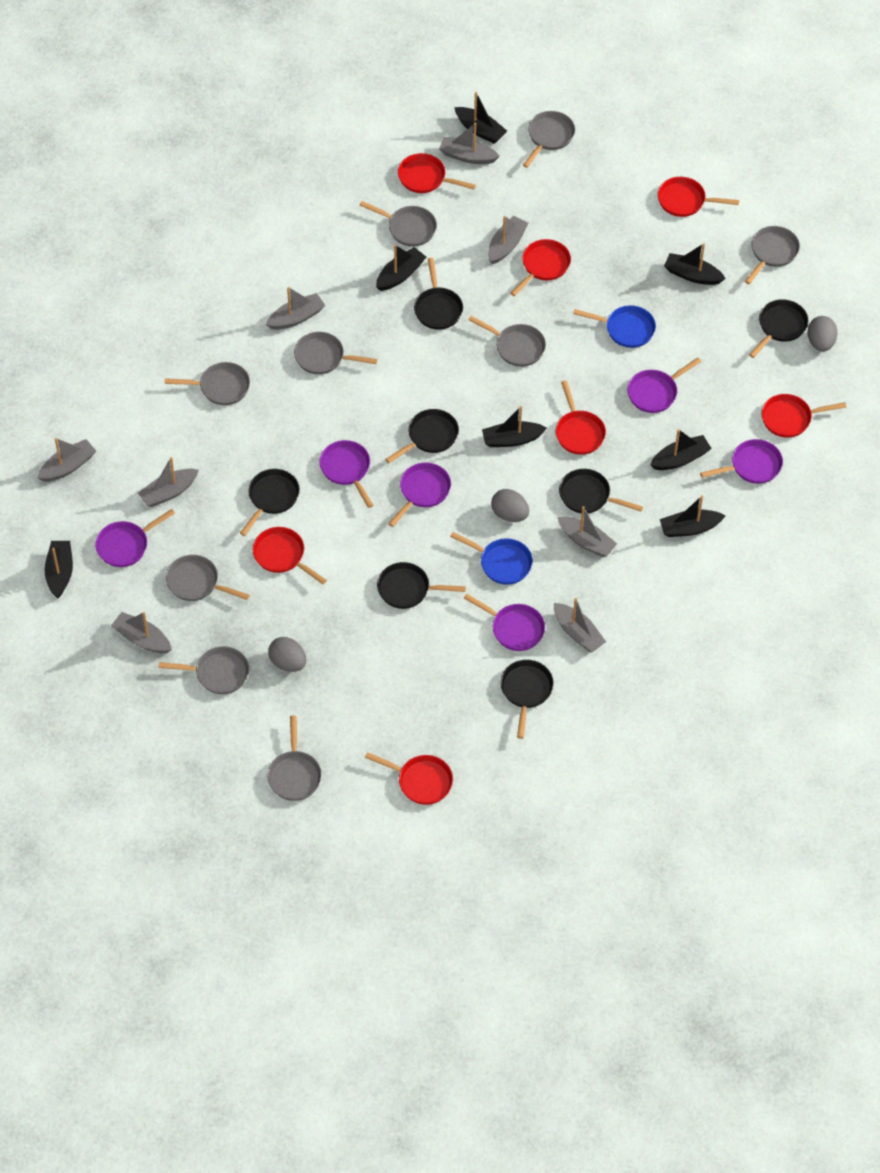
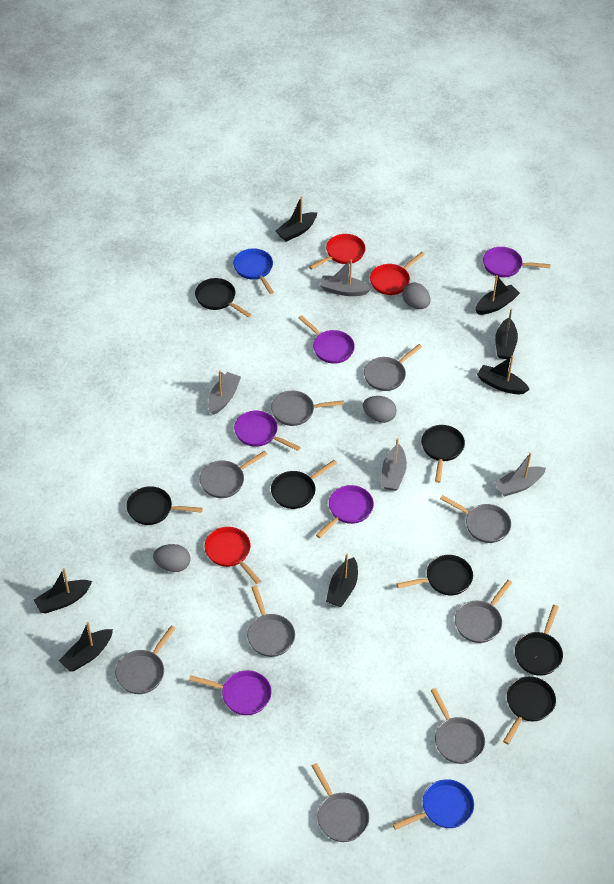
grey boat: [37,438,96,482] [111,612,172,653] [138,457,199,507] [266,287,325,330] [439,123,500,164] [488,216,528,264] [554,598,606,652] [557,506,617,557] = 8 -> [208,370,241,415] [320,259,372,296] [382,438,407,491] [494,453,546,497] = 4
purple pan: [95,509,175,567] [319,440,374,508] [388,463,451,527] [464,594,545,651] [627,358,701,413] [700,439,783,484] = 6 -> [189,670,271,715] [234,411,301,451] [298,315,355,364] [316,485,374,538] [483,247,551,277] = 5
red pan: [253,527,327,584] [365,752,453,805] [398,153,476,193] [510,239,571,296] [556,380,606,455] [658,177,739,217] [761,394,846,438] = 7 -> [205,527,261,584] [309,234,366,270] [370,252,425,295] = 3

